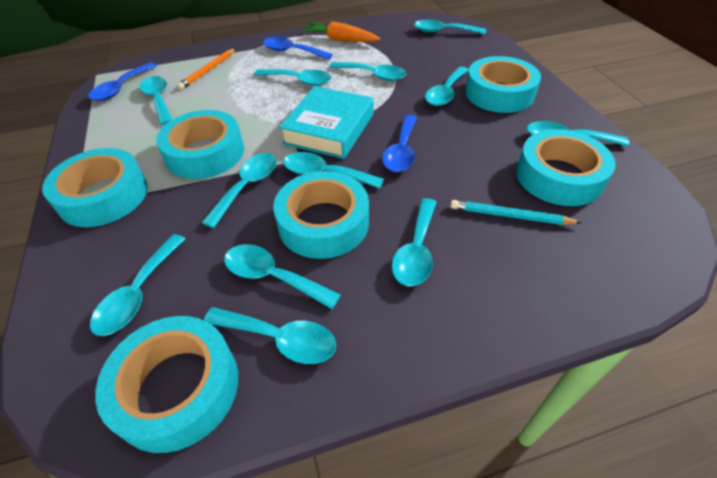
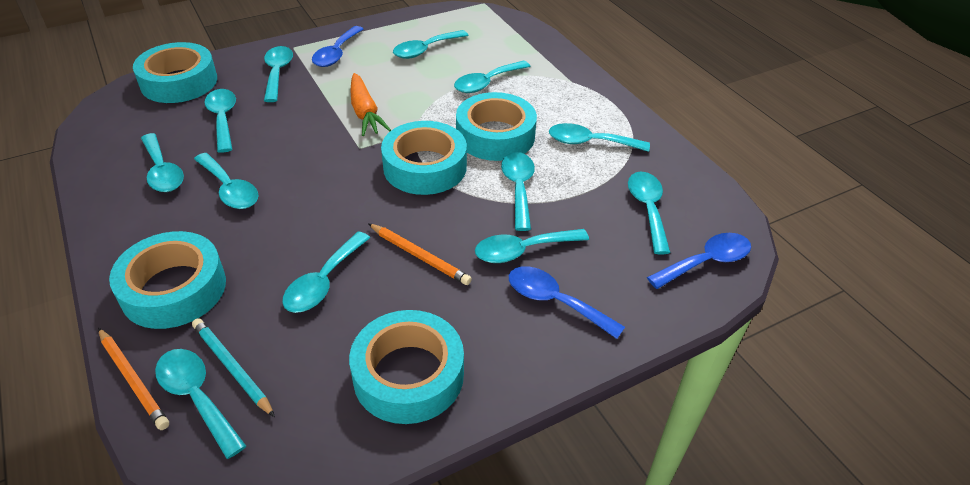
orange pencil: [177,48,236,90] = 1 -> [98,328,169,430] [368,223,472,285] = 2
turquoise book: [279,86,373,159] = 1 -> none = 0
turquoise tape: [42,148,148,227] [95,316,238,453] [156,110,244,179] [273,171,369,259] [465,56,541,113] [516,129,616,206] = 6 -> [109,231,226,329] [133,42,217,103] [349,310,464,424] [381,121,467,195] [456,92,537,161] = 5

